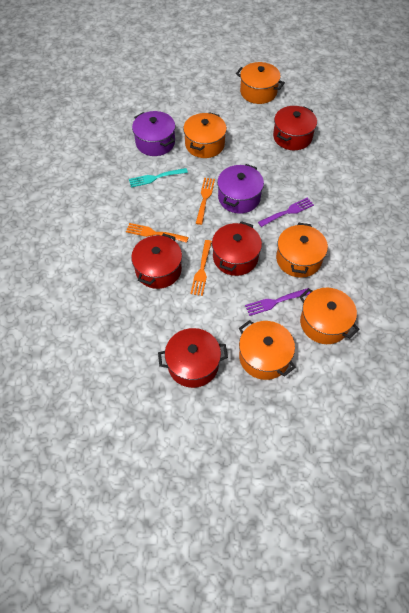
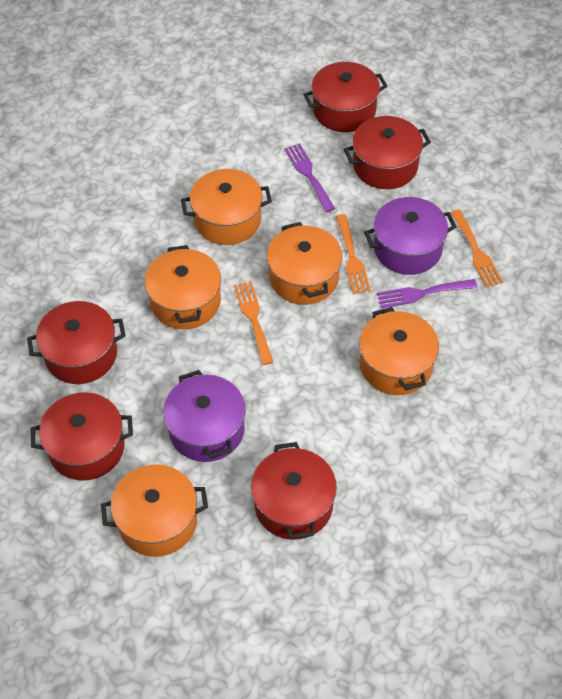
red pot: [131,233,182,289] [158,328,228,388] [212,221,262,276] [273,106,317,150] = 4 -> [27,301,126,384] [31,392,133,481] [251,442,337,540] [303,62,387,132] [344,116,431,189] = 5
turquoise fork: [129,168,188,188] = 1 -> none = 0

